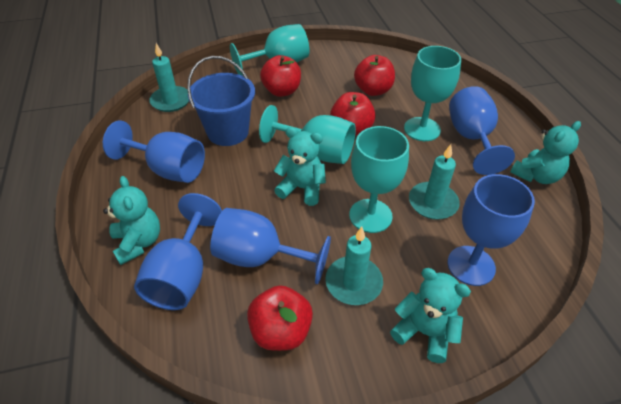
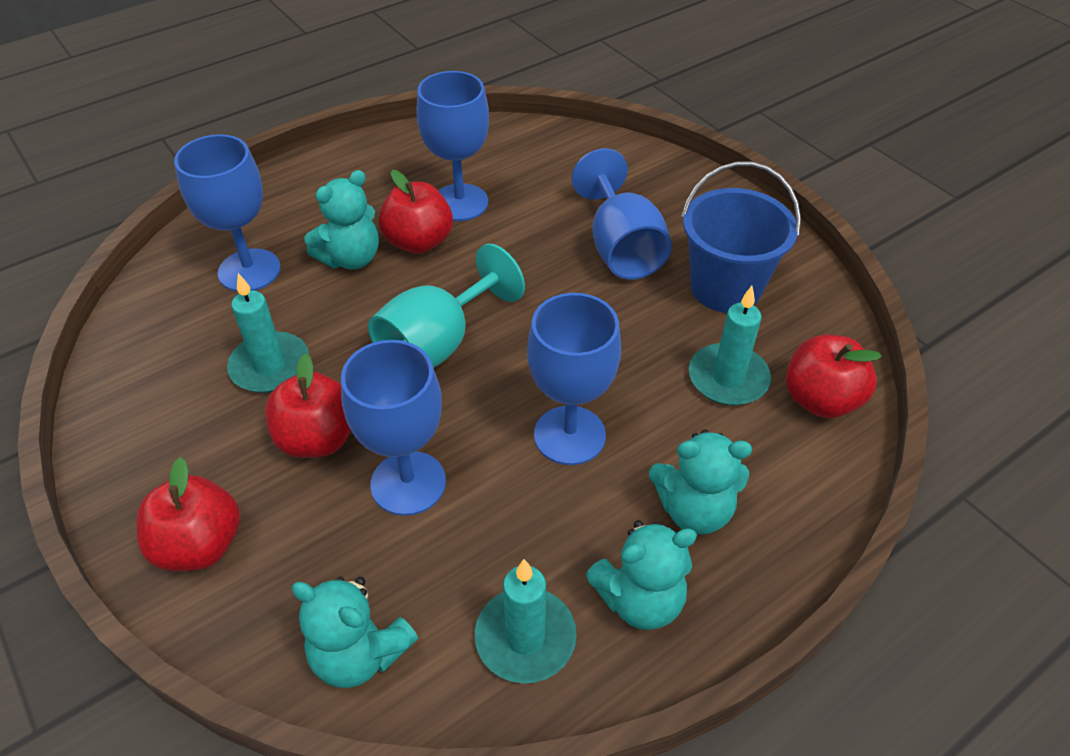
turquoise goblet: [230,24,309,76] [259,105,356,164] [349,126,409,233] [404,46,461,141] = 4 -> [368,243,525,368] = 1

